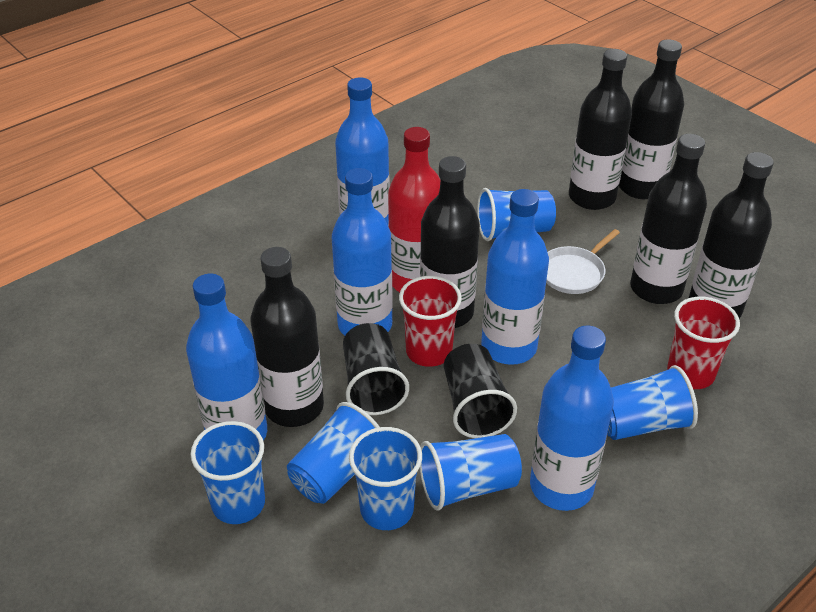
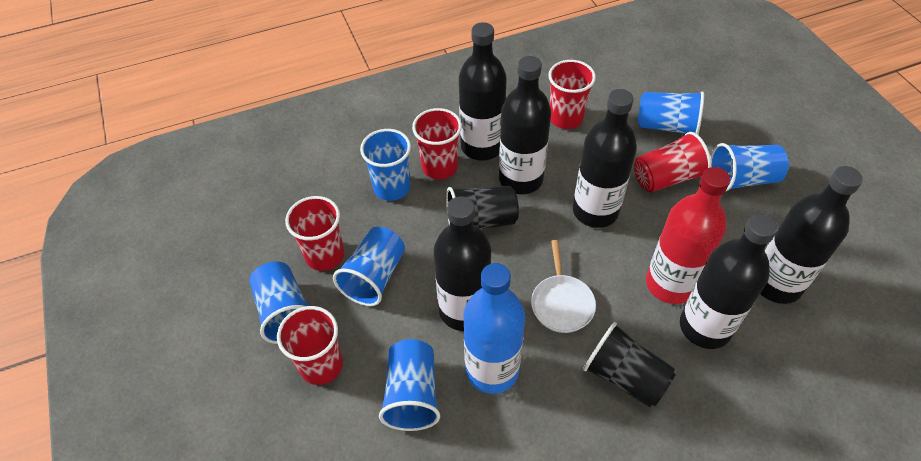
blue bottle: [186,274,267,441] [332,168,393,336] [335,78,390,225] [481,189,549,365] [530,325,614,511] = 5 -> [464,263,525,394] = 1
red cup: [399,276,462,367] [667,297,740,389] = 2 -> [277,306,343,385] [285,196,344,271] [412,108,462,180] [548,60,596,129] [634,132,711,193] = 5

